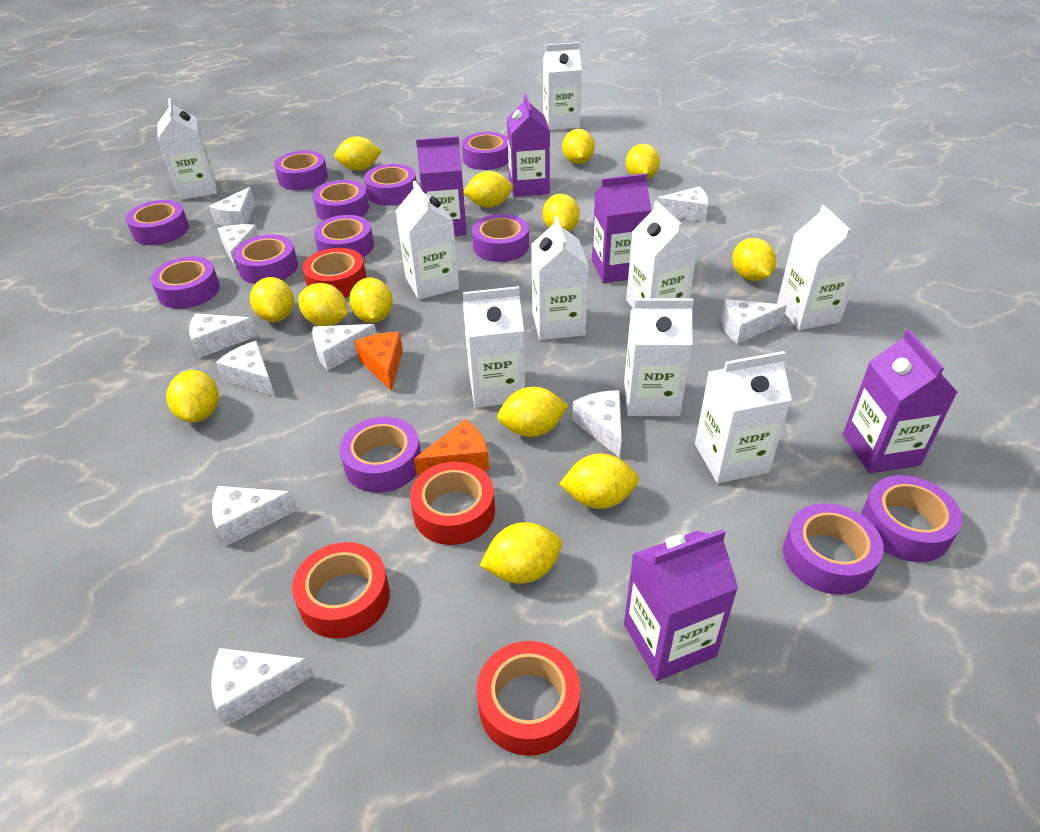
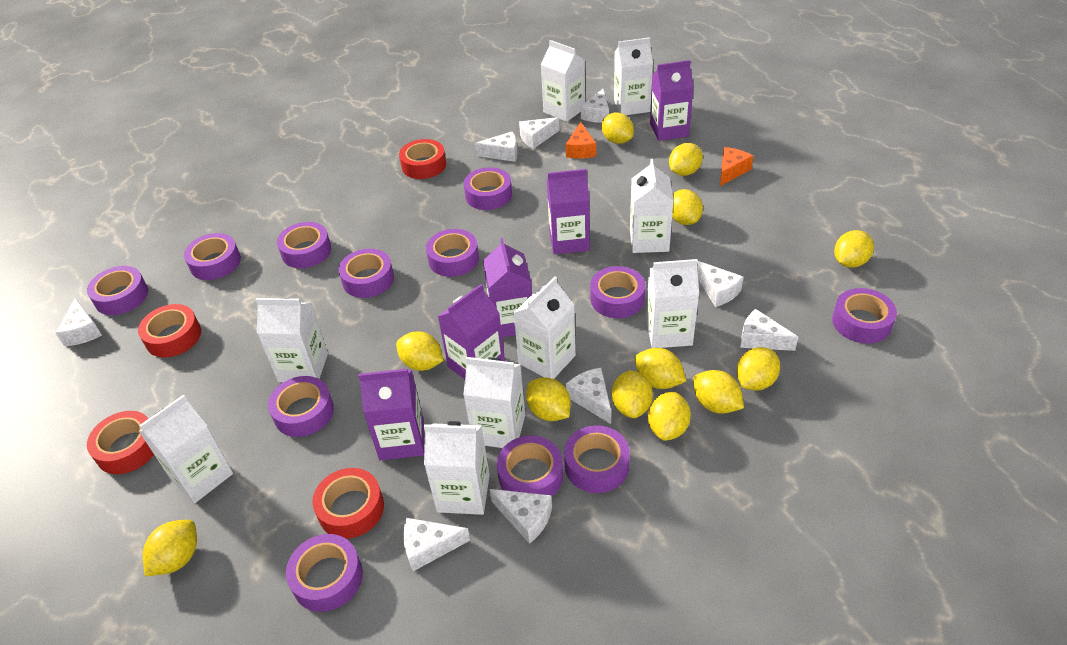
white cheese: [189,314,258,358] [209,187,255,226] [211,648,314,726] [212,486,297,547] [216,341,275,396] [218,224,259,270] [312,324,376,371] [572,390,622,458] [657,186,709,222] [721,299,787,344] = 10 -> [56,298,102,346] [403,518,470,571] [475,131,517,162] [490,489,552,544] [519,117,560,149] [566,368,611,424] [581,88,609,123] [697,261,743,307] [740,309,799,351] = 9
yellow lemon: [166,370,219,423] [250,277,294,322] [298,283,348,326] [334,136,382,171] [349,278,393,323] [464,171,513,208] [480,522,562,584] [497,387,569,437] [543,194,580,232] [559,453,639,509] [562,129,595,164] [626,144,660,179] [732,238,776,281] = 13 -> [143,520,197,576] [396,331,443,371] [526,377,571,421] [602,112,634,144] [611,370,653,418] [635,348,686,389] [648,392,691,441] [669,143,703,176] [672,189,703,225] [693,370,744,414] [736,347,780,391] [834,230,874,268] = 12

